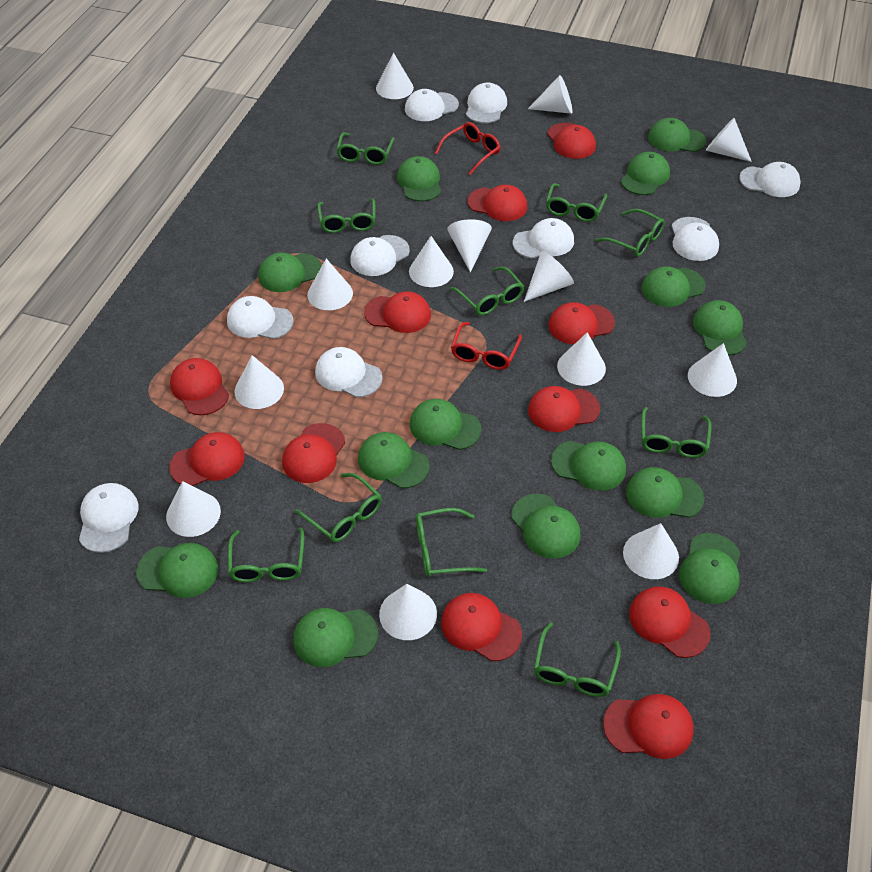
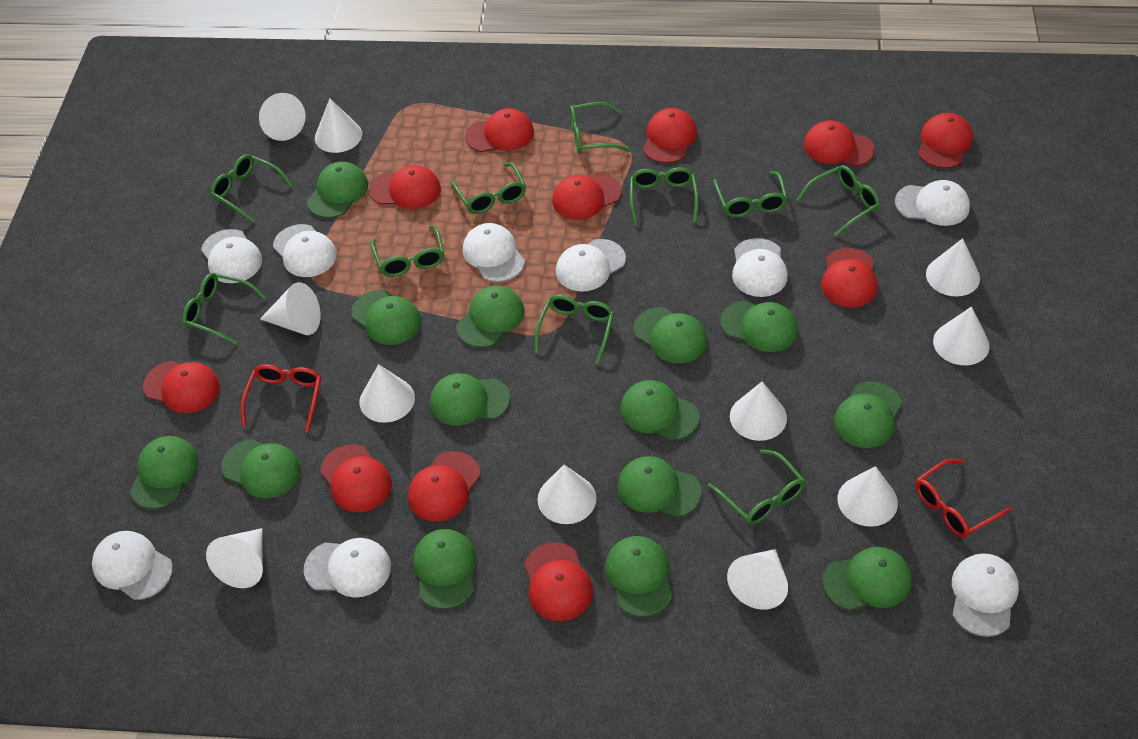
white cone: [166,481,221,537] [234,355,284,409] [307,259,353,310] [376,53,414,99] [379,584,437,640] [409,236,454,287] [447,219,492,272] [524,251,574,302] [528,75,572,114] [557,332,606,386] [623,523,679,579] [688,343,737,397] [706,118,752,162] = 13 -> [206,528,263,588] [259,93,306,141] [260,282,321,335] [315,99,362,153] [360,364,415,423] [538,465,596,524] [727,549,788,610] [730,382,787,441] [838,466,898,527] [926,238,980,296] [933,306,990,365] = 11

